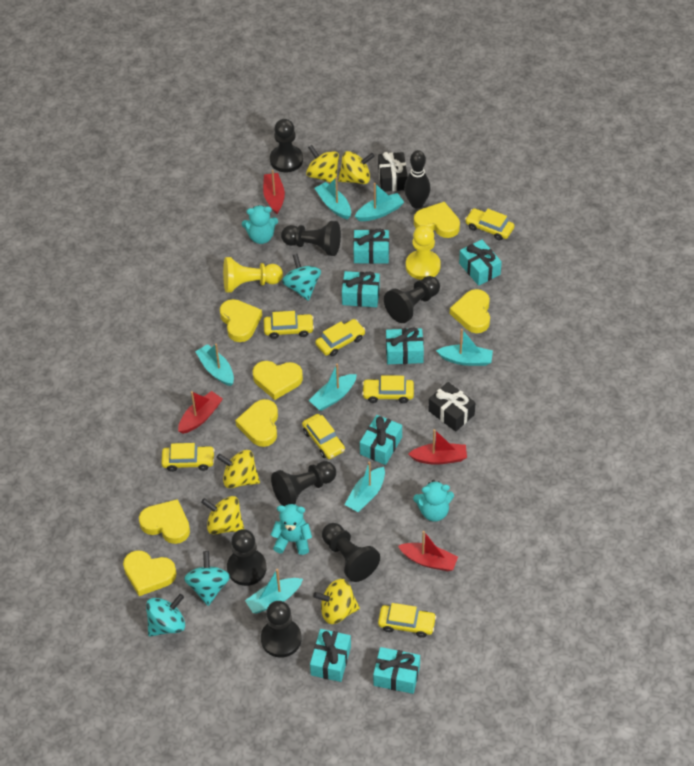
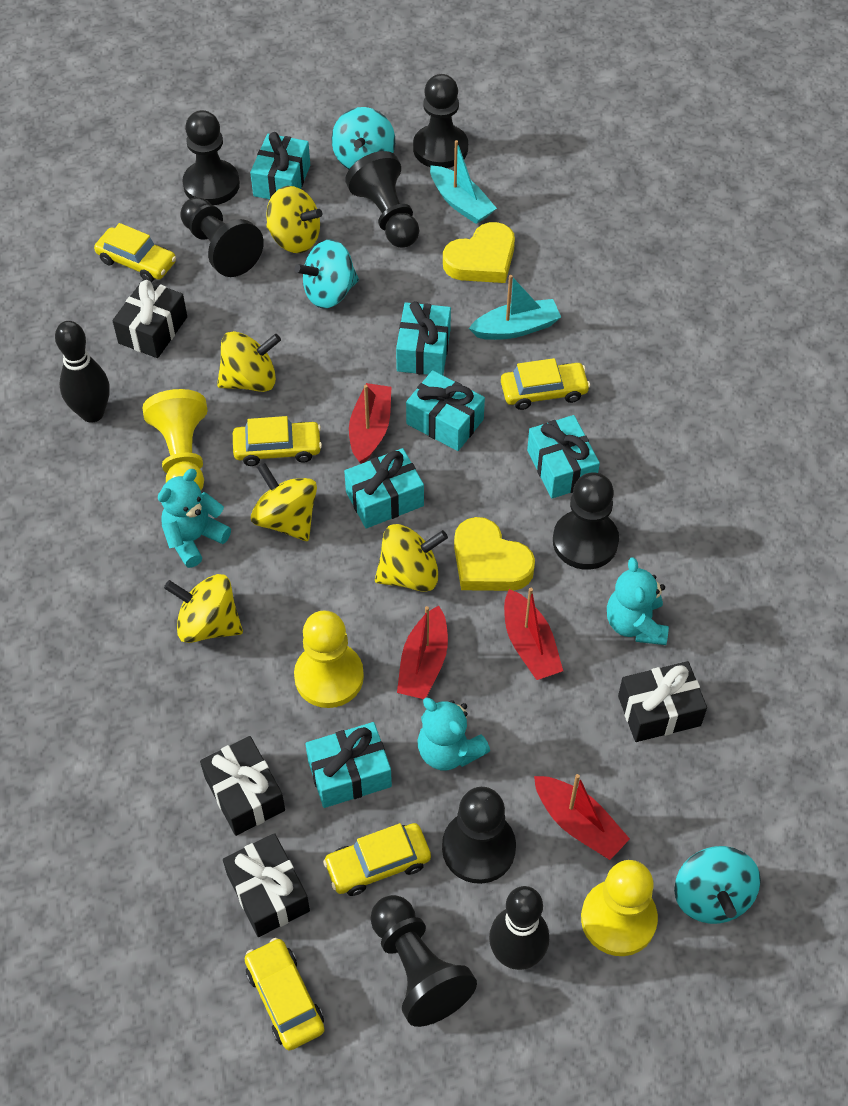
black bowling pin: [404,150,431,208] = 1 -> [55,321,110,423] [489,886,549,970] = 2
black gift: [378,152,407,192] [428,382,476,432] = 2 -> [112,279,187,358] [200,736,285,836] [223,833,310,937] [618,661,707,742] = 4
turquoise boat: [195,344,234,386] [245,569,303,613] [309,364,357,411] [315,177,351,220] [344,461,385,512] [354,183,404,221] [436,329,493,366] = 7 -> [430,140,497,224] [469,275,561,340] = 2
turquoise gift: [310,629,351,682] [342,271,380,307] [353,229,389,264] [360,415,402,465] [373,647,420,694] [386,327,424,364] [459,240,502,286] = 7 -> [250,132,310,199] [305,722,392,808] [344,448,424,528] [396,301,451,375] [406,370,485,451] [527,415,600,498] = 6
yellow car: [161,443,215,472] [264,311,314,339] [302,414,345,459] [315,319,366,356] [362,375,414,403] [378,603,436,638] [465,208,514,241] = 7 -> [94,223,176,282] [233,416,322,466] [244,938,324,1050] [323,823,431,896] [501,358,590,410] = 5
yellow heart: [123,550,177,596] [139,499,190,544] [220,299,262,342] [235,399,278,447] [253,361,303,400] [414,202,460,238] [450,289,490,333] = 7 -> [443,222,515,283] [454,517,535,591] = 2
yellow pawn: [223,257,283,293] [406,225,441,280] = 2 -> [143,389,208,490] [294,610,364,708] [581,860,658,956] = 3

